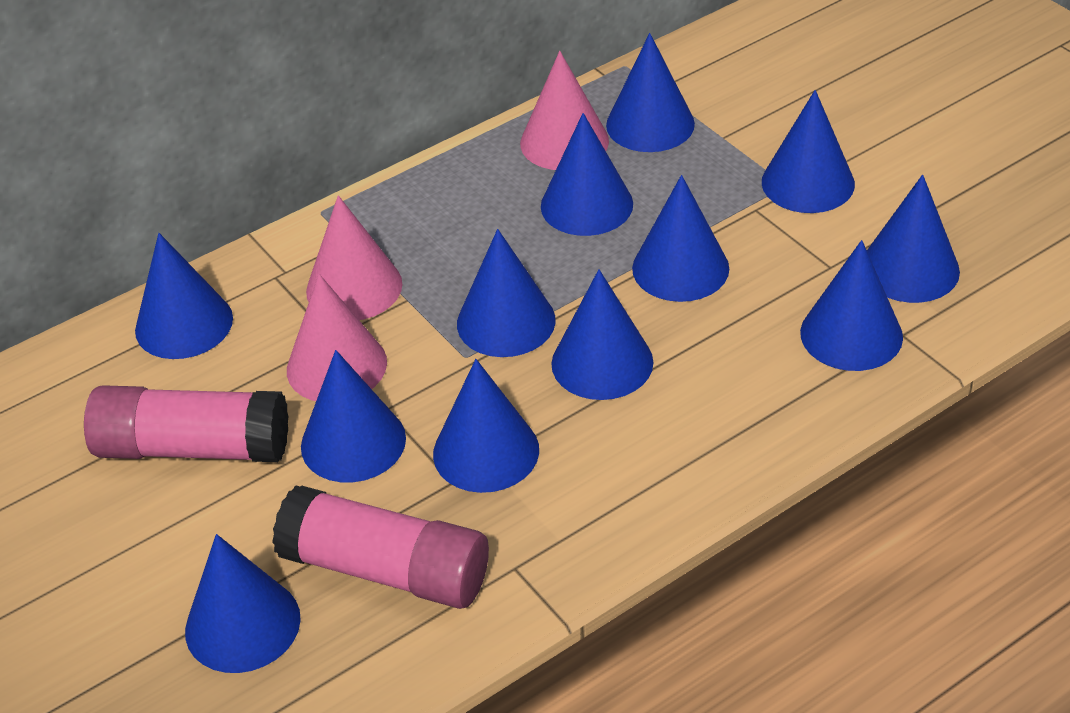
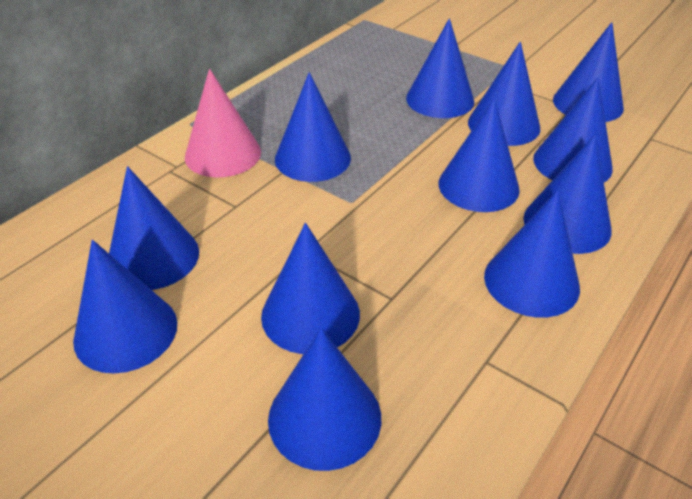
pink cone: [287,274,387,401] [306,196,402,320] [520,51,609,170] = 3 -> [185,69,261,178] = 1
pink glue stick: [84,385,288,462] [272,485,489,609] = 2 -> none = 0

